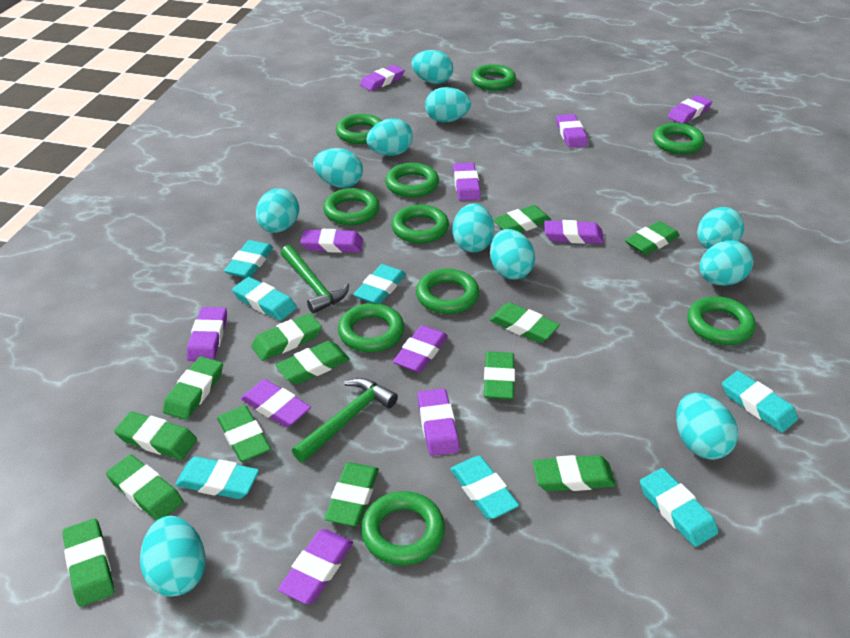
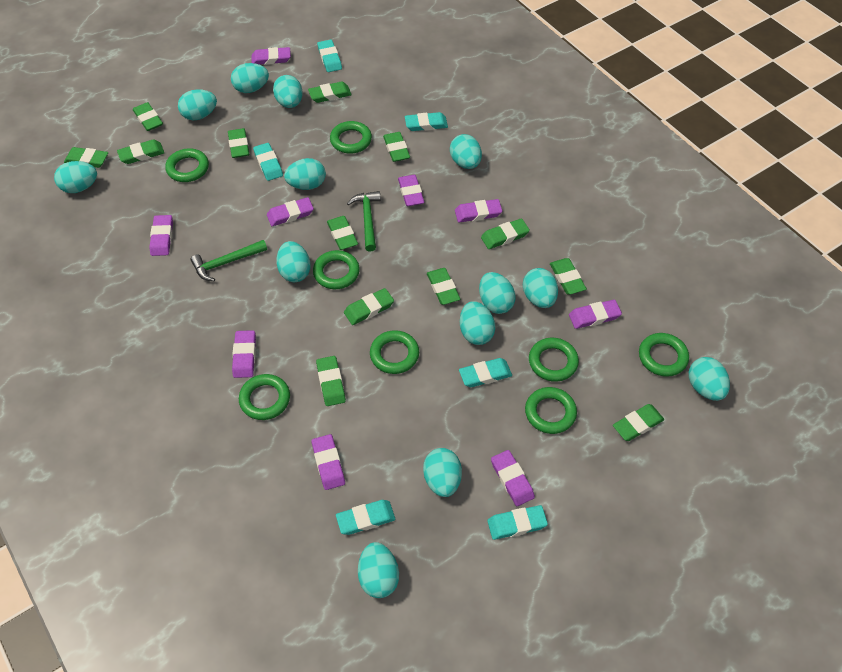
green ring: [323,188,379,225] [336,114,382,144] [338,303,404,352] [361,491,445,565] [385,163,439,198] [391,205,449,243] [416,268,479,314] [471,64,516,91] [653,123,705,154] [687,296,756,345] = 10 -> [165,149,209,182] [239,374,290,420] [313,250,360,289] [330,121,372,154] [370,330,419,374] [525,387,577,434] [529,338,579,382] [639,333,689,377] = 8
purple eraser: [187,307,227,361] [241,379,311,427] [278,529,353,604] [300,229,363,253] [360,65,405,91] [393,325,448,373] [417,388,459,456] [453,162,481,201] [544,220,604,244] [556,114,588,148] [668,95,712,124] = 11 -> [149,215,173,256] [232,330,256,378] [251,47,291,65] [267,197,314,226] [311,434,345,490] [398,175,424,206] [455,199,502,222] [491,450,535,506] [569,300,622,329] = 9
turquoise egg: [140,516,206,597] [256,188,299,233] [313,148,363,188] [366,118,413,156] [411,50,453,84] [425,87,471,123] [452,204,494,252] [490,229,535,280] [676,393,738,460] [697,207,744,249] [699,240,754,286] = 11 -> [54,161,97,193] [178,89,217,120] [231,63,269,93] [273,75,303,108] [276,241,310,282] [284,158,326,190] [358,542,399,598] [423,448,462,497] [450,134,482,169] [460,301,495,345] [479,272,516,314] [523,268,558,308] [689,357,730,401] = 13
turquoise eraser: [175,456,259,499] [224,240,273,278] [232,277,297,321] [353,264,406,304] [450,456,519,519] [640,468,718,547] [722,371,798,433] = 7 -> [253,143,283,181] [317,40,342,72] [336,500,395,535] [405,112,448,131] [459,358,512,387] [487,505,548,540] = 6

